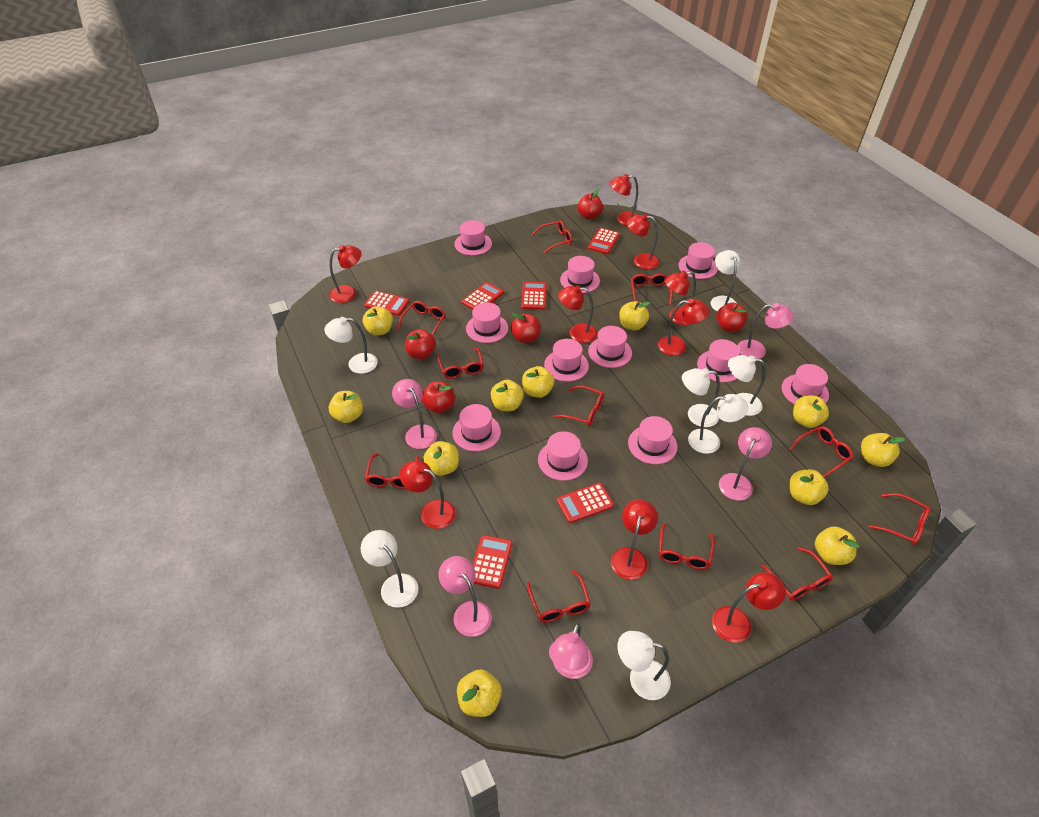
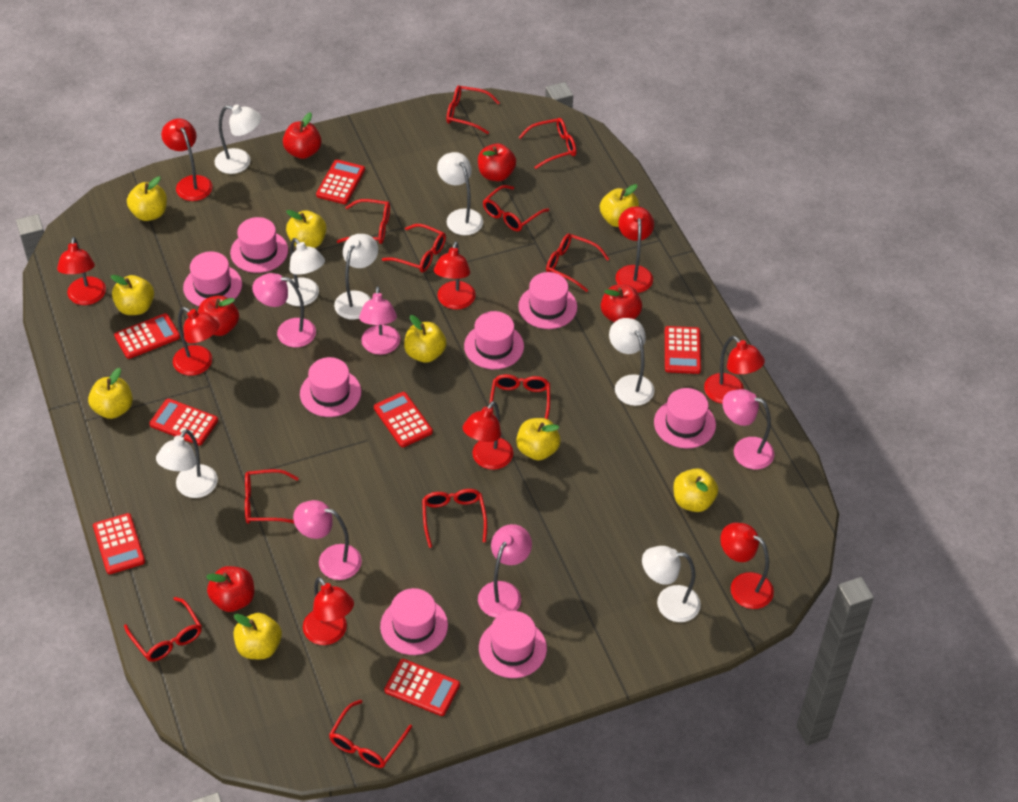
pink hat: [453,404,501,451] [454,220,492,256] [466,302,508,343] [538,431,588,481] [544,339,589,382] [560,256,600,293] [588,326,632,368] [628,416,678,464] [678,242,718,279] [697,339,740,382] [782,364,829,404] = 11 -> [183,251,242,306] [230,217,288,273] [300,357,361,417] [380,588,448,655] [464,311,524,369] [479,611,547,678] [518,272,577,329] [654,388,716,449] = 8
red calculator: [364,291,410,316] [462,282,504,309] [473,535,512,589] [521,282,547,310] [557,483,614,523] [588,228,620,254] = 6 -> [93,513,145,574] [114,313,180,359] [149,399,218,445] [316,160,365,204] [374,392,433,447] [384,659,460,716] [665,326,701,374] = 7
yellow apple: [329,391,363,423] [363,306,393,336] [423,441,459,476] [457,669,502,717] [491,380,524,411] [522,366,554,398] [619,301,650,330] [790,470,829,505] [793,395,829,428] [815,527,860,565] [861,433,905,467] = 11 -> [88,368,133,419] [111,275,154,315] [127,176,167,221] [233,613,282,659] [286,210,327,248] [404,315,446,363] [516,418,561,460] [600,184,639,227] [673,468,718,512] = 9

